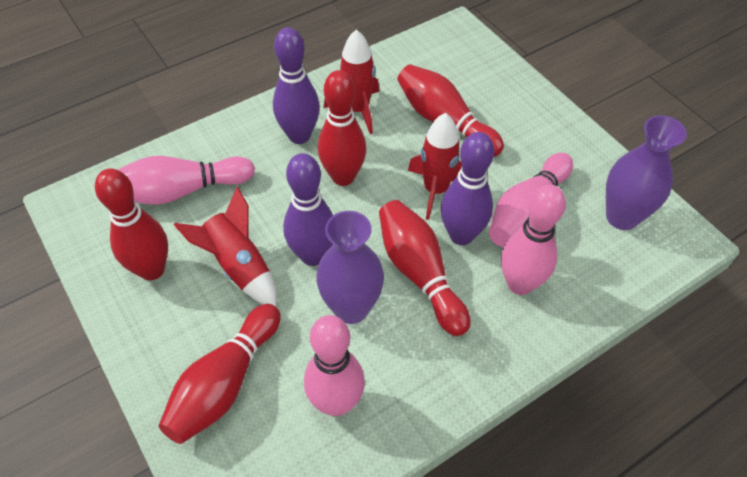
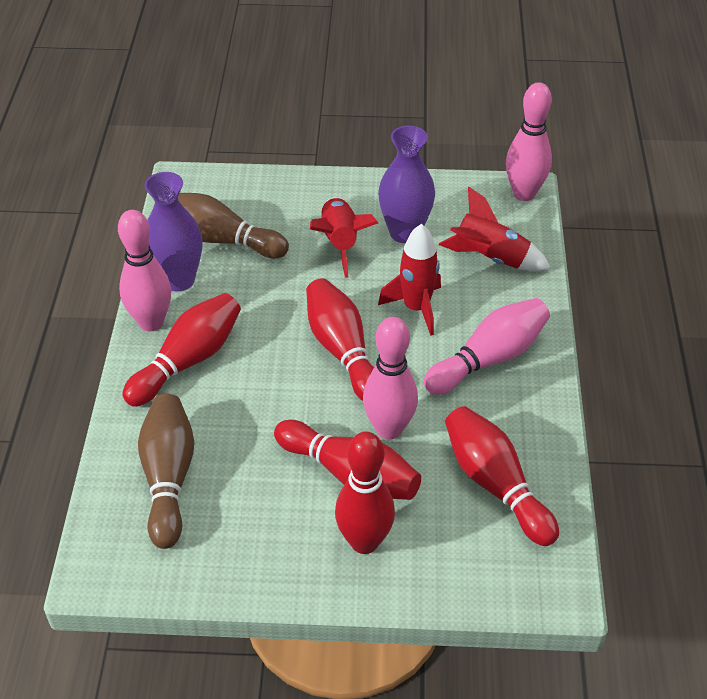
brown bowling pin: none = 0 -> [138,394,194,549] [178,193,289,258] = 2
purple bowling pin: [273,27,320,144] [283,153,333,266] [441,132,494,245] = 3 -> none = 0

